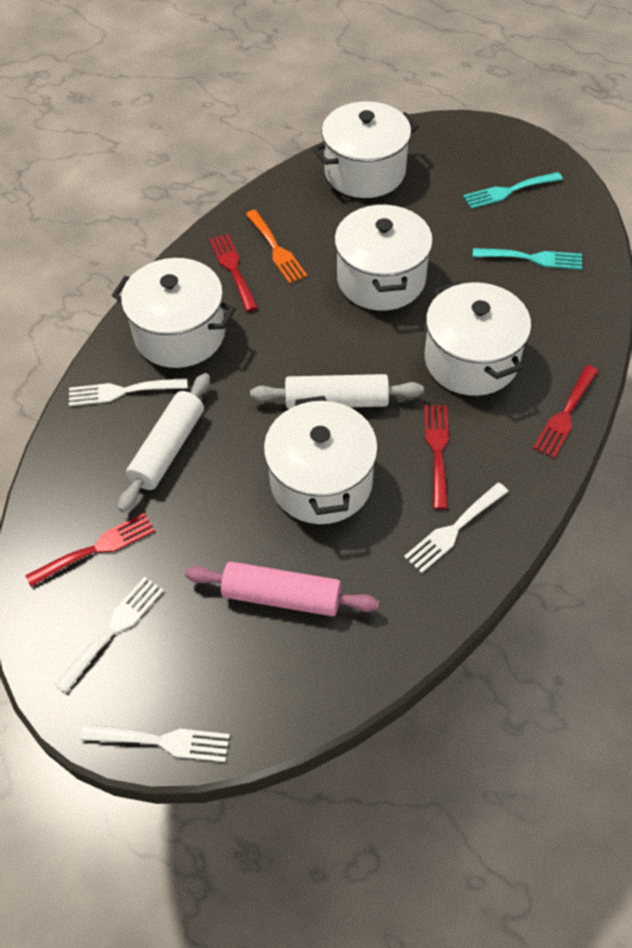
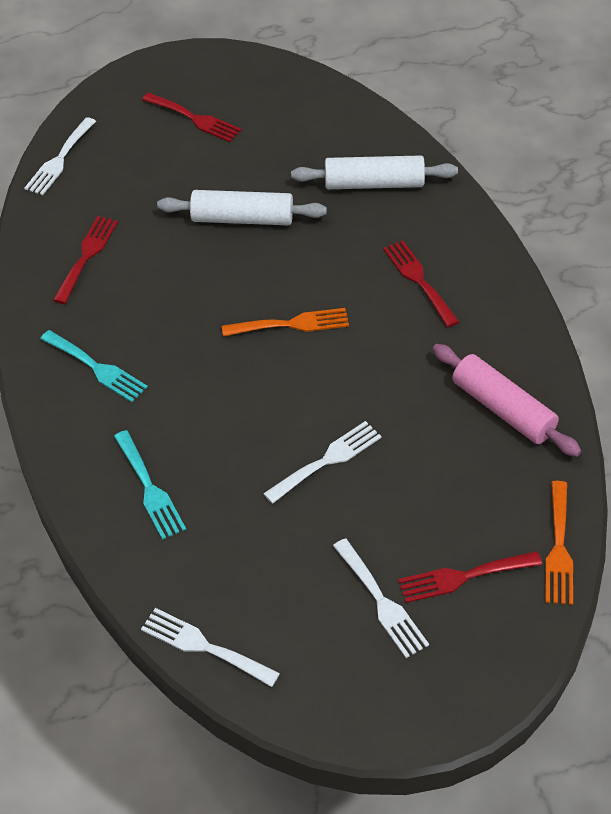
orange fork: [246,210,307,284] = 1 -> [222,308,349,337] [545,481,573,605] = 2
white pot: [112,258,236,368] [264,396,378,524] [312,101,419,198] [334,203,433,311] [425,281,531,396] = 5 -> none = 0

